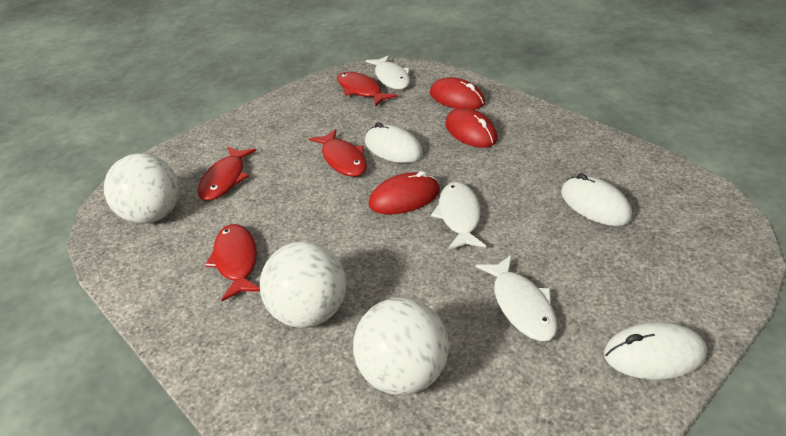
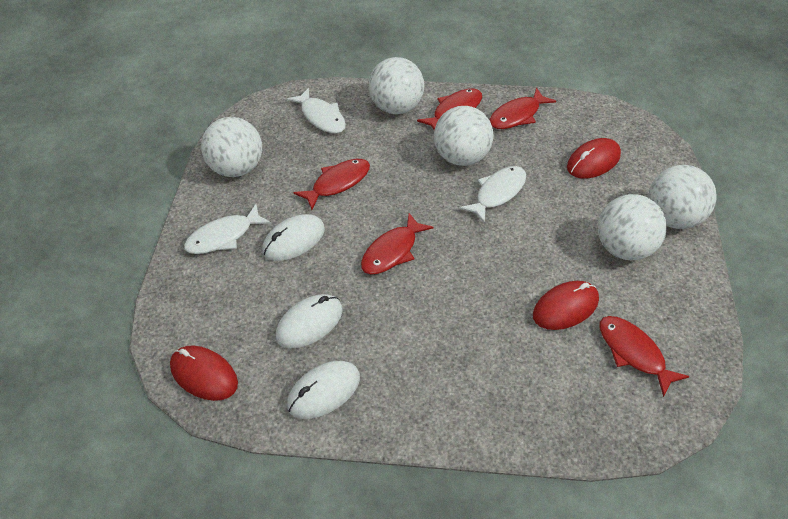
red fish: [198,147,256,201] [204,224,260,301] [309,129,367,177] [337,72,397,107] = 4 -> [293,159,370,210] [361,213,434,274] [417,88,482,130] [489,88,556,129] [599,316,690,397] = 5
white ball: [104,153,179,224] [260,241,346,328] [353,297,449,395] = 3 -> [201,117,262,177] [369,57,424,114] [434,106,493,166] [598,194,667,261] [648,165,717,229] = 5

